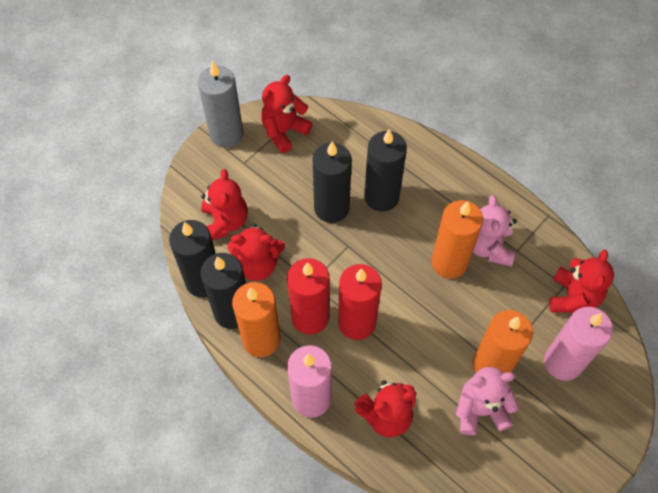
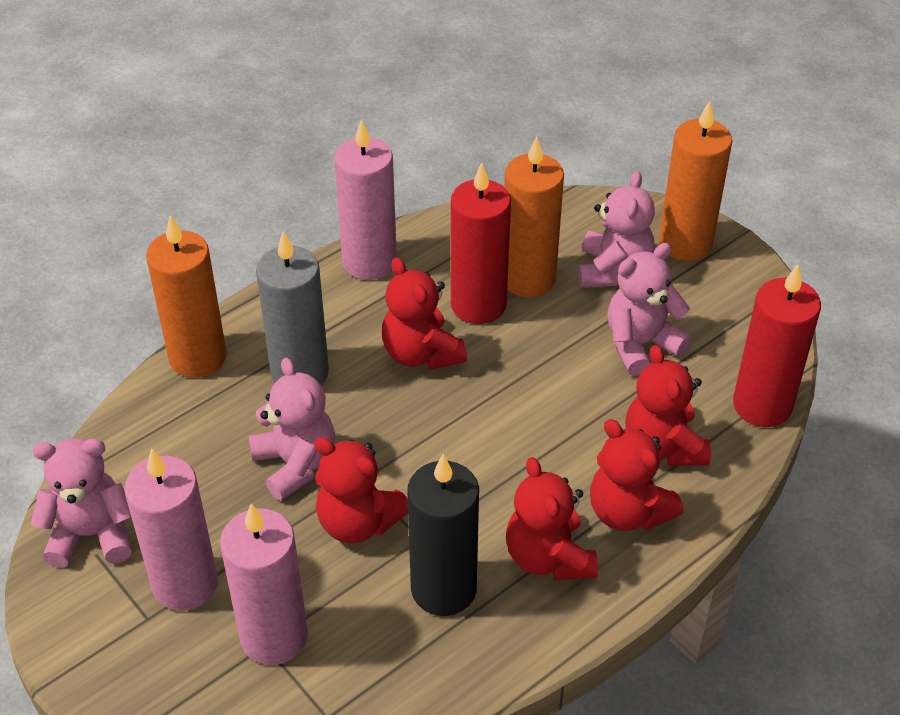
black candle: [169,220,216,298] [201,253,246,329] [313,141,352,223] [364,129,407,212] = 4 -> [407,454,479,616] = 1
pink candle: [287,345,332,418] [544,307,613,381] = 2 -> [124,448,218,611] [220,504,308,665] [334,119,397,280] = 3
pink teddy bear: [456,367,519,435] [473,195,517,266] = 2 -> [31,438,132,568] [249,358,335,501] [578,171,655,288] [607,243,691,376] = 4

